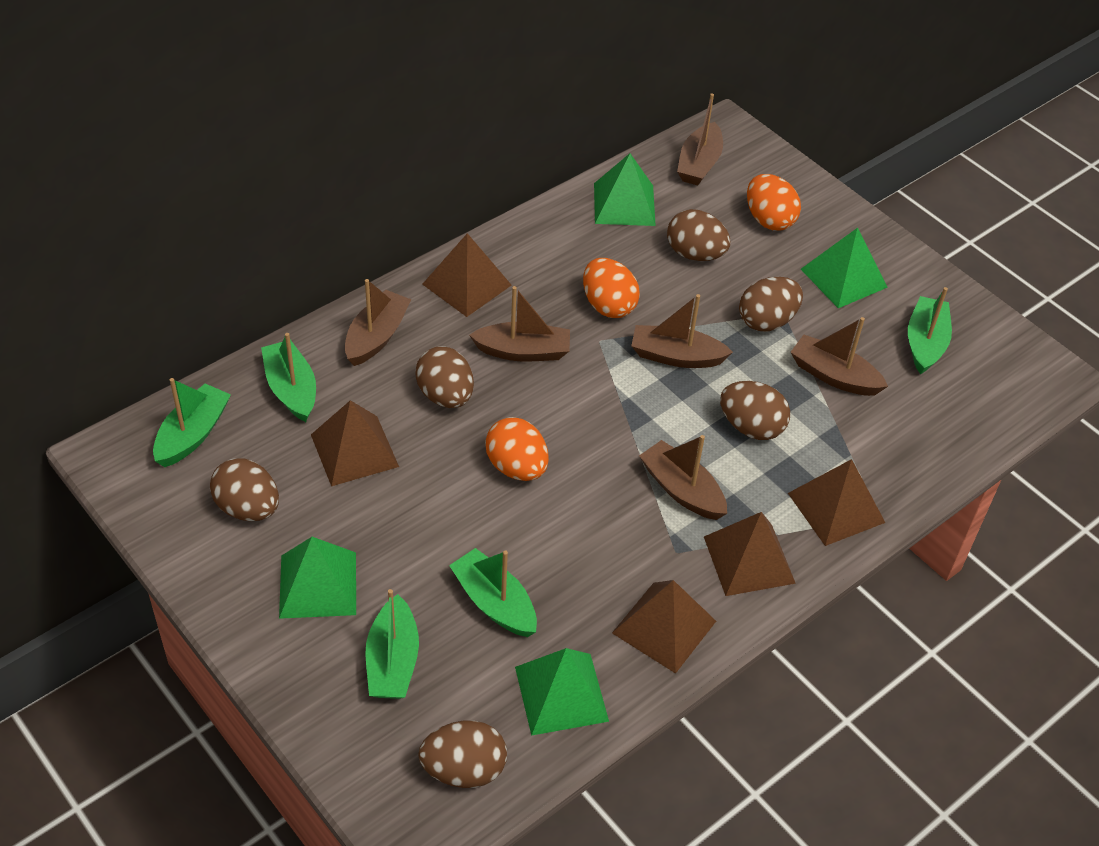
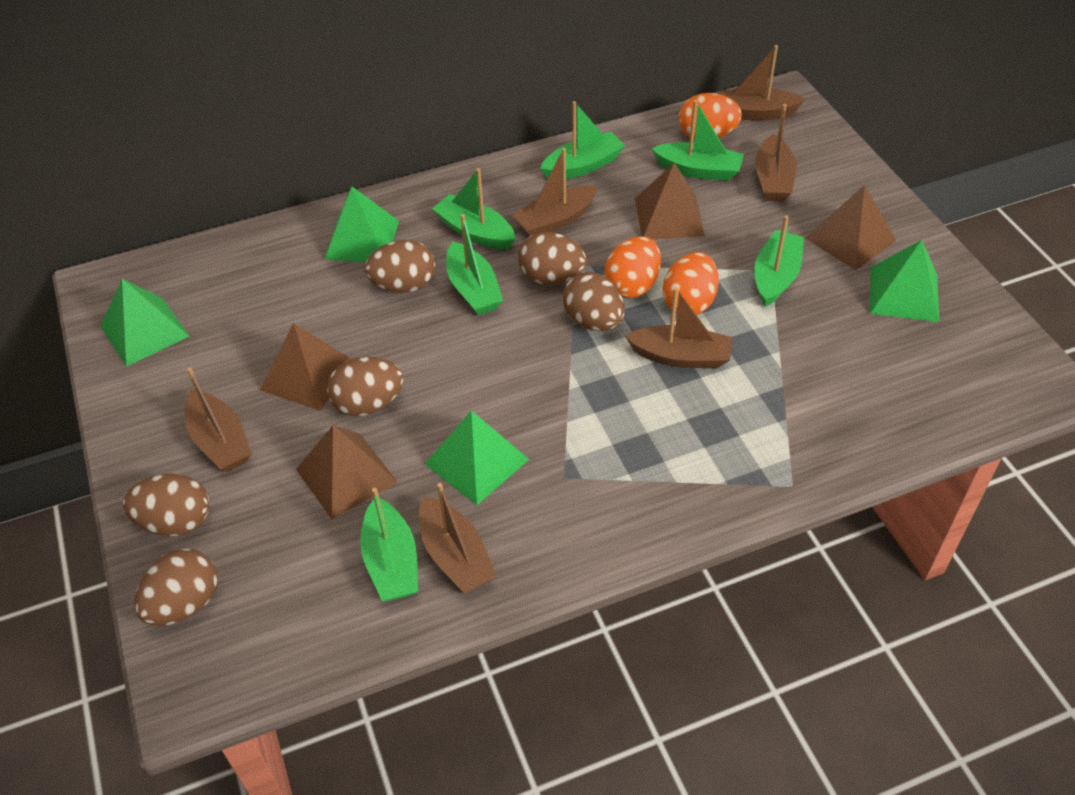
brown pyramid: [311,400,399,486] [422,233,512,317] [612,580,716,674] [704,512,796,596] [788,459,885,546] = 5 -> [260,323,352,411] [296,425,397,519] [635,163,705,239] [806,185,896,271] = 4
green boat: [153,378,231,467] [261,333,316,422] [365,589,419,699] [449,548,537,637] [908,287,952,374] = 5 -> [360,488,418,601] [432,168,515,249] [446,214,503,315] [540,101,625,179] [652,100,744,181] [754,215,804,307] = 6

